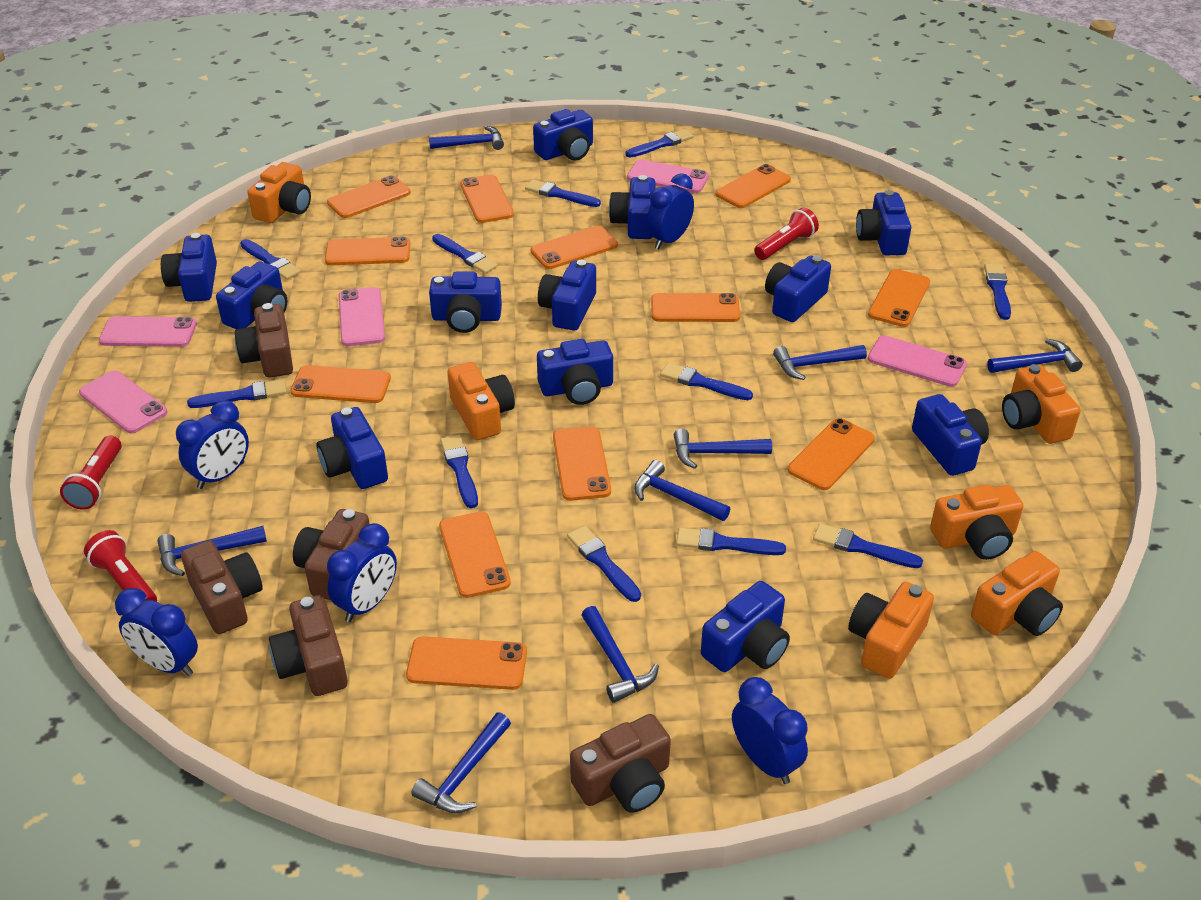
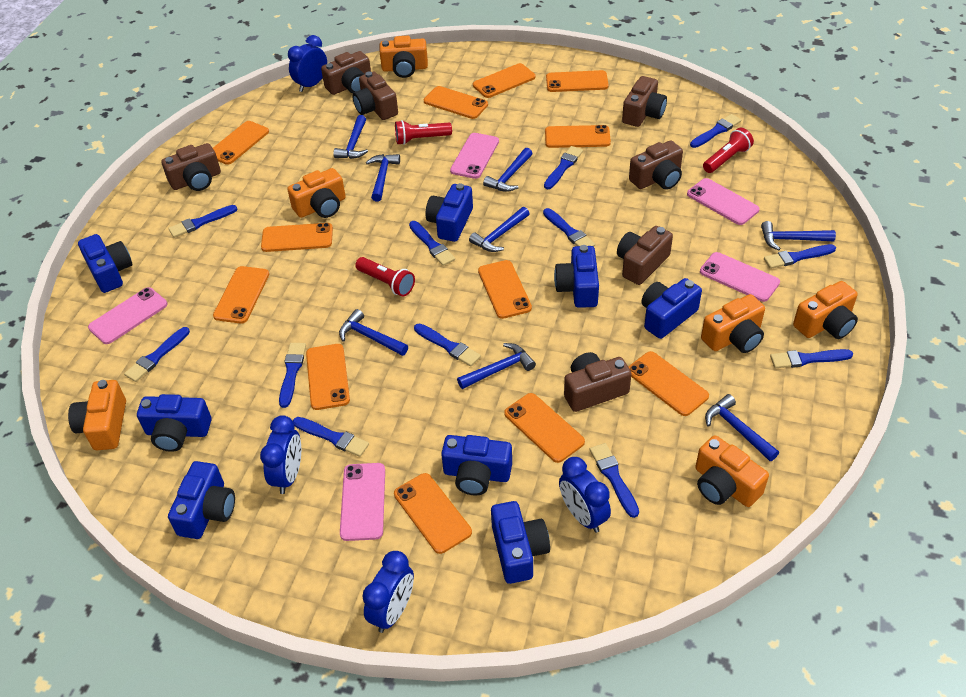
blue brush: [187,379,287,408] [240,239,301,280] [432,234,498,274] [440,435,478,508] [525,179,601,207] [567,526,641,602] [625,129,694,158] [660,363,753,400] [676,527,786,555] [813,523,923,568] [984,264,1011,320] = 11 -> [124,327,190,382] [168,205,237,238] [279,343,306,408] [293,417,369,457] [409,221,455,266] [414,323,481,367] [543,208,595,247] [544,146,583,189] [590,443,639,518] [690,114,741,148] [764,244,836,269] [770,349,853,368] = 12
blue camera: [161,233,217,302] [216,261,287,329] [317,407,388,489] [429,271,502,333] [533,109,593,161] [537,339,613,405] [538,260,596,330] [609,175,655,239] [701,581,790,672] [765,255,831,322] [856,190,911,255] [912,394,989,476] = 12 -> [78,234,133,293] [137,394,211,452] [168,461,235,539] [426,183,473,242] [441,435,512,495] [491,501,550,584] [554,245,599,308] [641,278,702,339] = 8
blue clock: [115,588,198,676] [176,400,249,489] [327,523,397,622] [647,173,694,249] [732,677,808,784] = 5 -> [260,415,301,494] [288,35,327,92] [362,551,414,633] [559,457,611,533] = 4
brown camera: [181,540,263,634] [235,303,293,378] [269,595,348,696] [293,509,370,600] [570,714,671,812] = 5 -> [161,143,221,191] [321,51,371,95] [352,71,398,120] [564,352,632,412] [617,226,673,285] [622,76,667,127] [629,140,683,190] = 7

